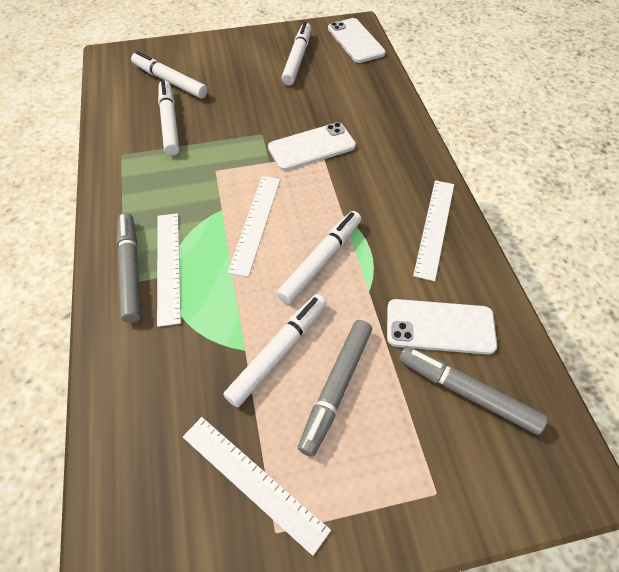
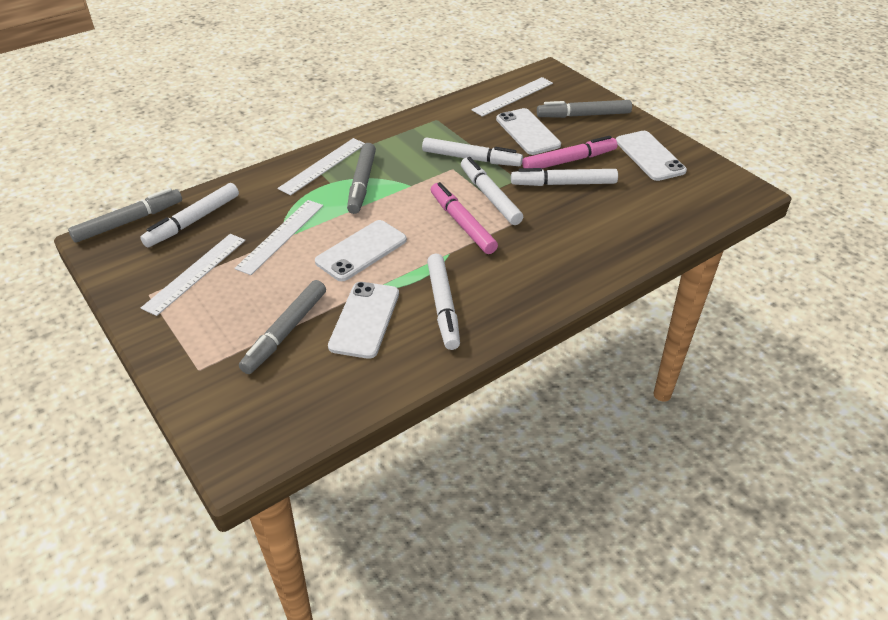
grey marker: [116,213,141,323] [298,320,372,457] [399,346,548,435] = 3 -> [68,188,182,243] [239,280,326,374] [347,143,376,214] [537,100,632,118] = 4
pink marker: none = 0 -> [431,182,498,254] [522,136,618,168] = 2
white phone: [268,122,356,171] [328,18,386,63] [387,299,497,355] = 3 -> [315,220,407,281] [328,282,399,359] [496,108,561,155] [616,131,687,181] = 4

